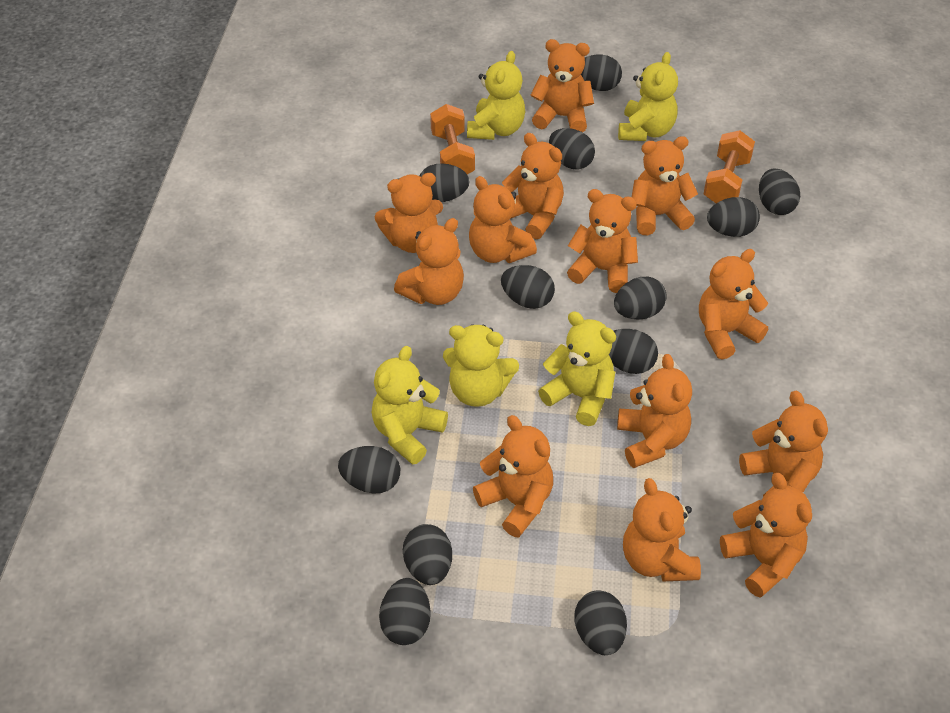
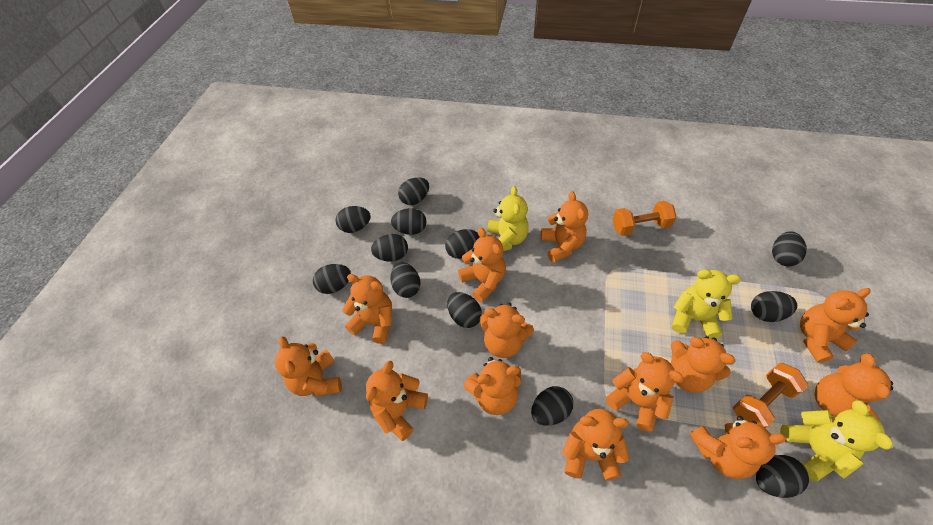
yellow teddy bear: [372,346,448,465] [443,324,519,407] [467,51,525,140] [538,311,616,426] [618,52,678,141] = 5 -> [487,186,529,251] [672,270,741,339] [780,400,892,482] = 3

